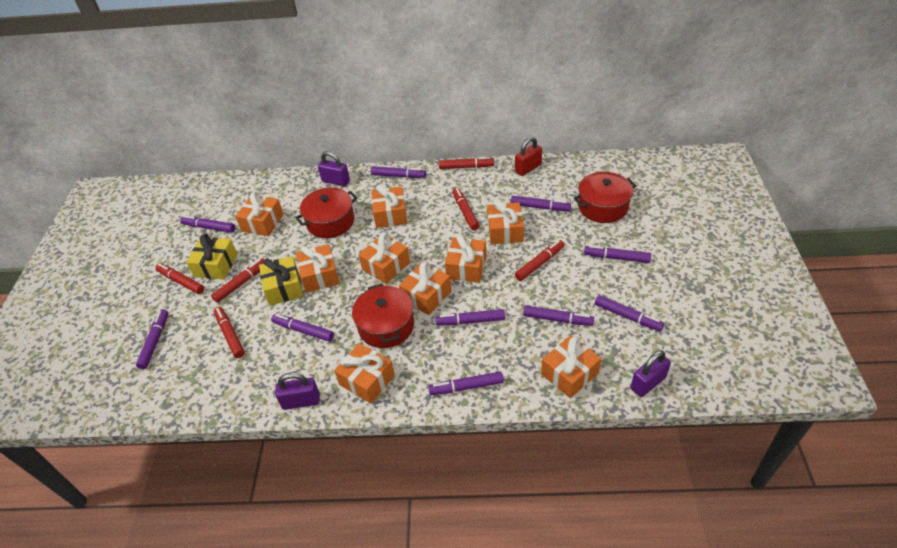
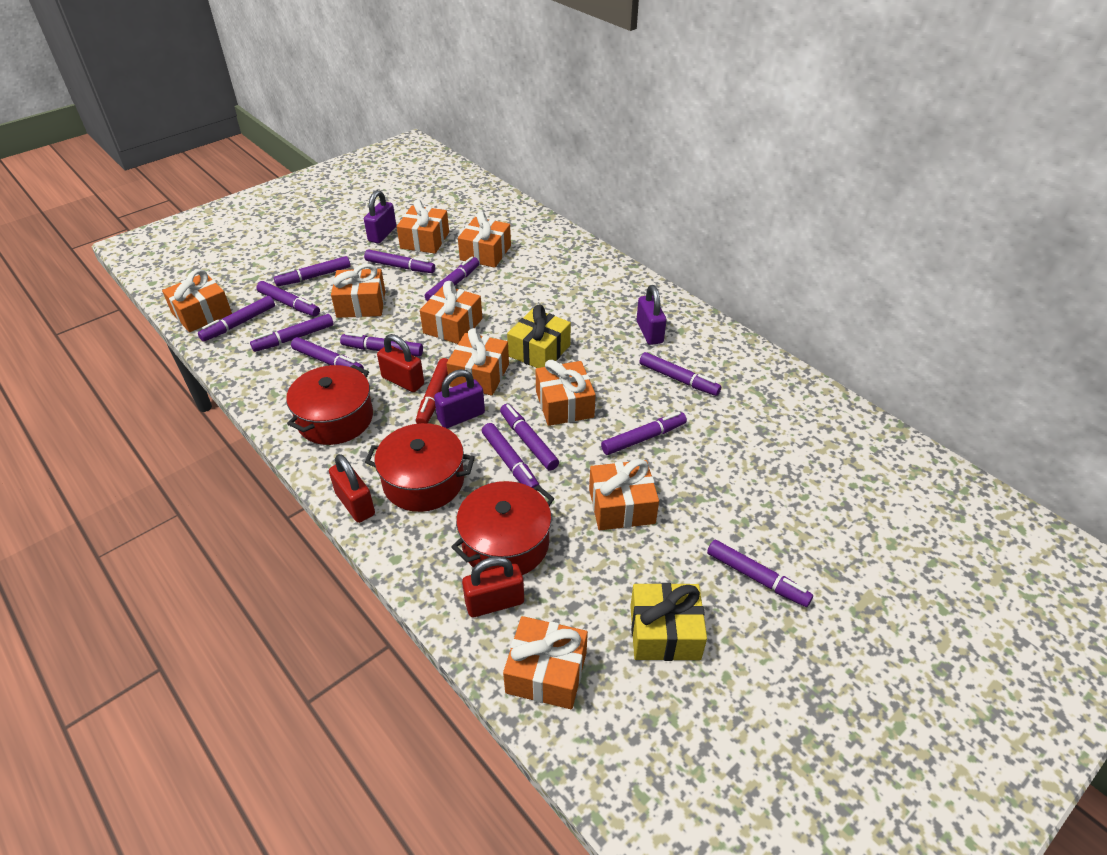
purple marker: [136,309,169,369] [180,216,235,233] [271,314,334,342] [371,167,426,178] [429,372,504,395] [436,309,505,325] [511,196,571,211] [523,306,594,326] [584,245,651,263] [595,295,664,331] = 10 -> [198,296,275,342] [250,314,334,352] [256,281,320,317] [274,256,351,287] [291,337,364,369] [340,333,423,357] [364,249,435,273] [425,256,479,301] [482,423,540,491] [500,404,559,471] [601,412,687,455] [639,352,721,396] [707,540,813,607] = 13
red marker: [156,263,204,294] [211,258,265,303] [214,307,245,358] [439,157,494,169] [452,188,479,230] [515,240,564,281] = 6 -> [416,358,449,424] = 1
red padlock: [515,137,542,176] = 1 -> [329,454,375,523] [377,334,424,392] [462,556,524,617] = 3

